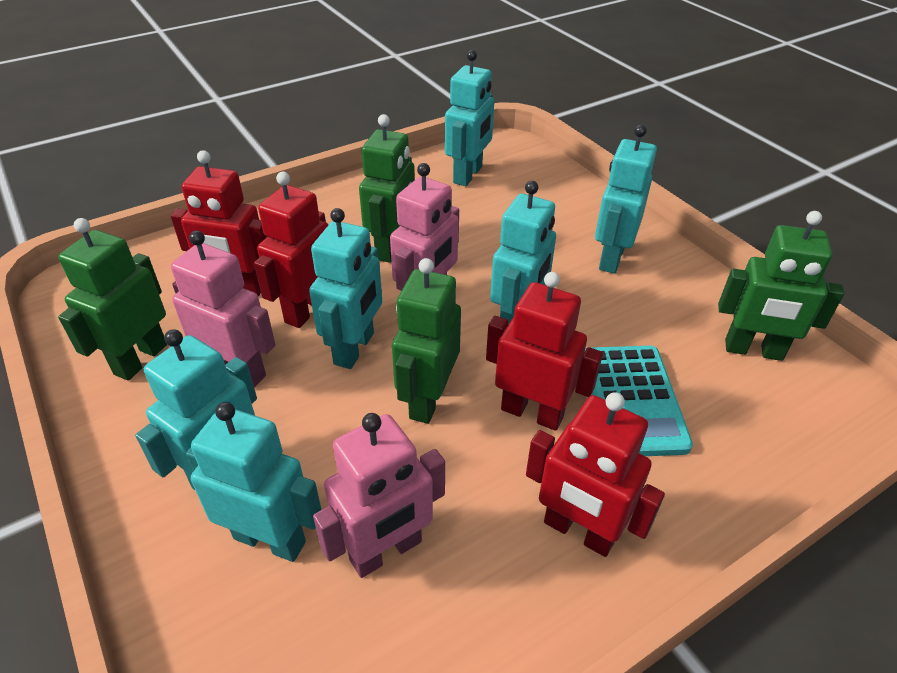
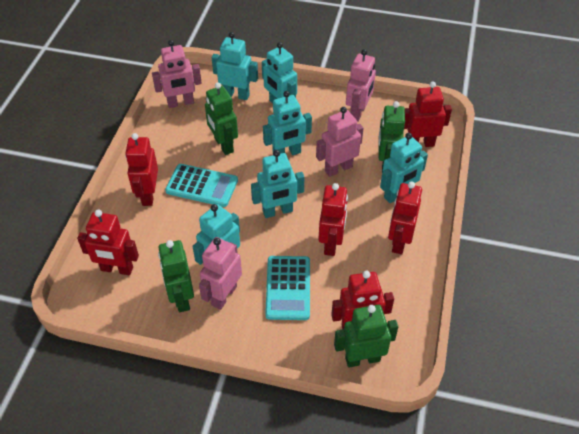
pink robot: [171,230,276,388] [313,413,445,578] [390,163,459,291] = 3 -> [152,40,202,108] [199,237,242,310] [316,107,364,177] [346,49,376,122] = 4
red robot: [170,150,267,296] [254,172,329,328] [486,272,603,431] [526,392,665,557] = 4 -> [77,209,139,275] [125,133,158,206] [318,183,348,256] [331,271,394,329] [388,181,422,254] [404,81,452,147] = 6
turquoise calculator: [585,346,693,456] = 1 -> [165,164,238,207] [265,256,310,320] = 2

